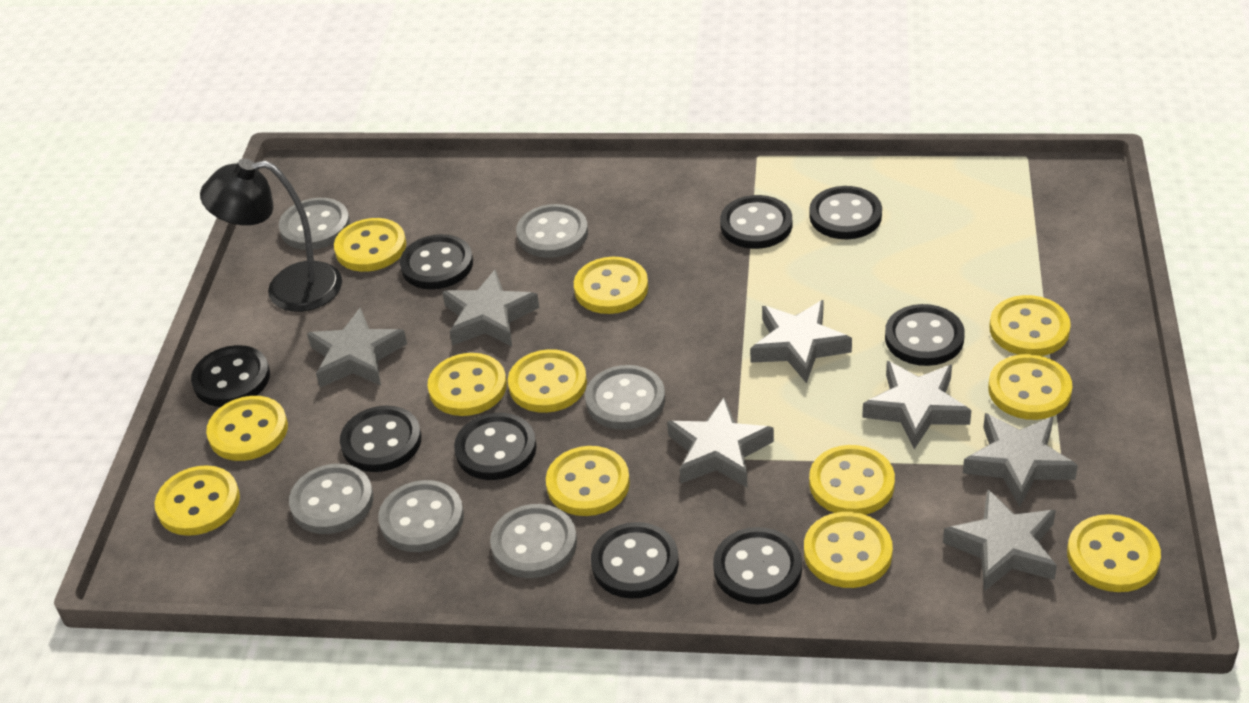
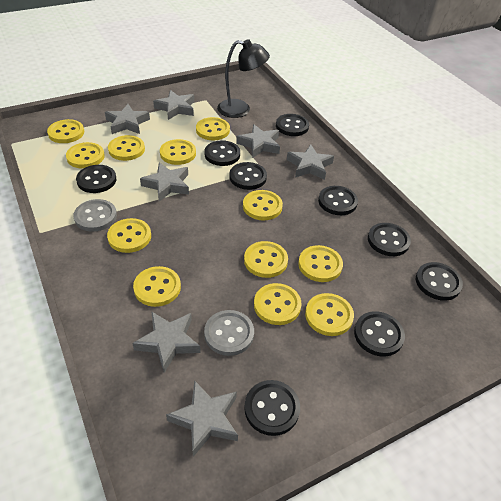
grey button: [279,198,350,250] [289,464,374,534] [378,480,464,552] [490,504,577,578] [516,204,588,258] [585,365,665,430] = 6 -> [73,199,117,232] [204,310,254,356] = 2

